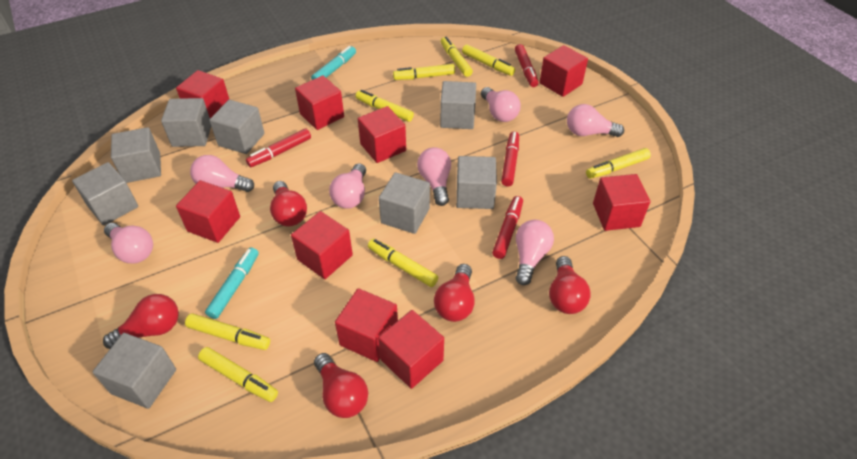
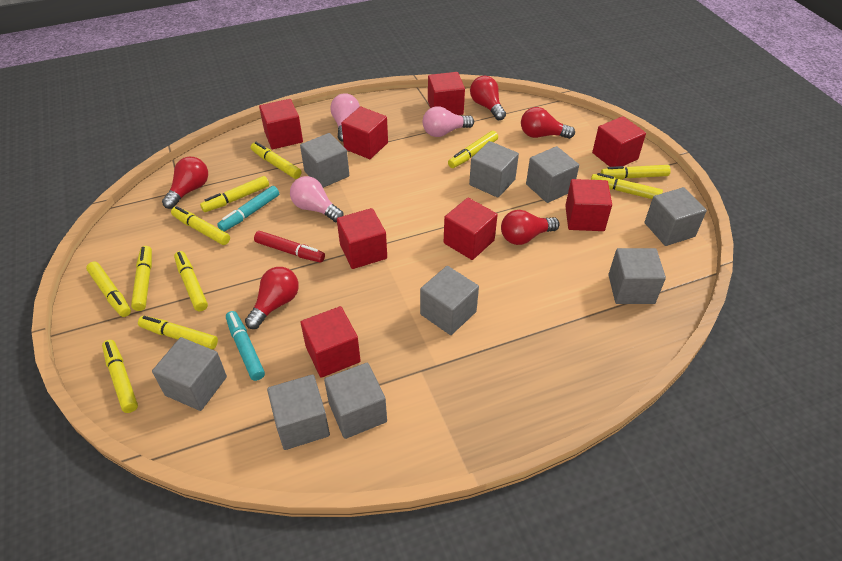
grey cube: [72,162,138,226] [93,333,176,409] [111,127,161,183] [161,98,211,147] [209,100,264,154] [379,172,430,234] [440,81,476,129] [456,156,497,209] = 8 -> [152,337,227,411] [267,375,330,450] [300,133,349,188] [324,363,387,439] [420,266,479,335] [469,141,519,198] [526,146,579,203] [608,248,666,304] [645,187,707,246] = 9
pink light bulb: [104,223,153,264] [190,155,254,192] [329,163,366,209] [417,147,451,206] [481,87,521,122] [516,220,554,285] [567,104,624,137] = 7 -> [290,176,344,222] [330,93,360,142] [423,106,474,137] = 3
red cube: [176,70,230,118] [176,180,240,243] [291,211,353,279] [295,76,344,130] [335,288,398,362] [358,106,406,163] [378,310,444,389] [539,45,588,97] [593,174,650,231] = 9 -> [259,99,303,149] [300,306,361,378] [337,208,387,269] [341,106,388,159] [428,72,465,115] [444,198,498,260] [565,179,612,231] [592,116,646,167] = 8
red marker: [246,128,311,167] [492,196,523,259] [501,131,519,186] [515,44,538,87] = 4 -> [254,231,325,263] = 1
yellow marker: [185,314,270,350] [198,347,278,402] [356,90,414,122] [368,239,438,287] [393,64,455,80] [441,36,473,77] [462,44,515,76] [586,148,651,179] = 8 -> [86,262,131,317] [102,340,138,413] [131,246,152,311] [138,316,218,350] [171,206,230,245] [174,251,208,311] [200,176,269,212] [251,142,302,179] [448,131,498,168] [591,173,663,199] [601,165,671,179] = 11

